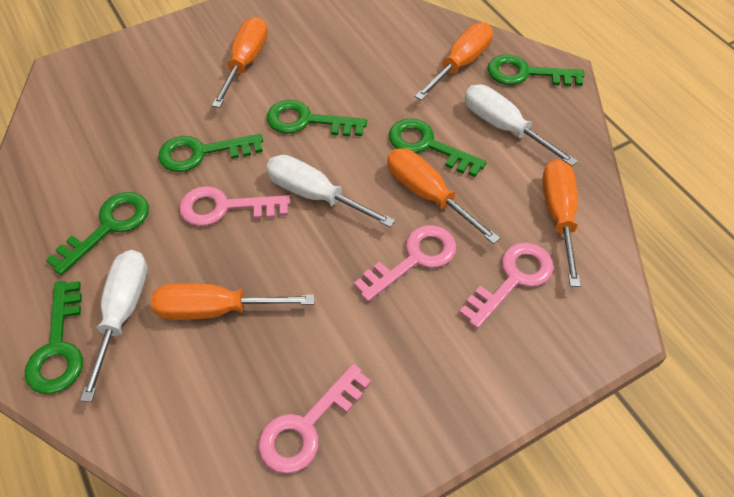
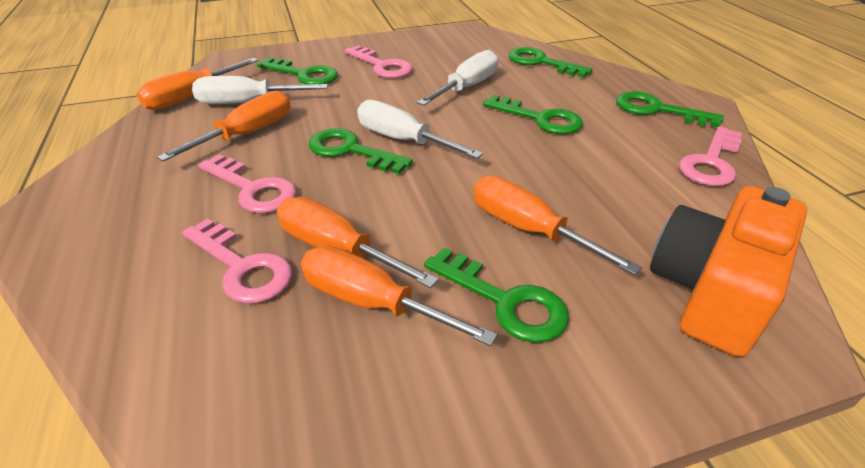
orange camera: none = 0 -> [650,186,807,357] = 1

